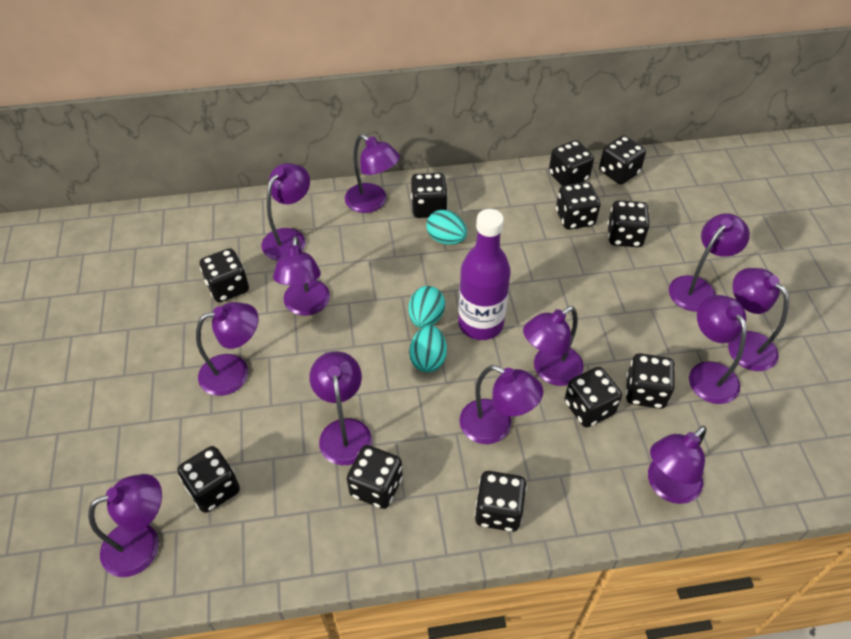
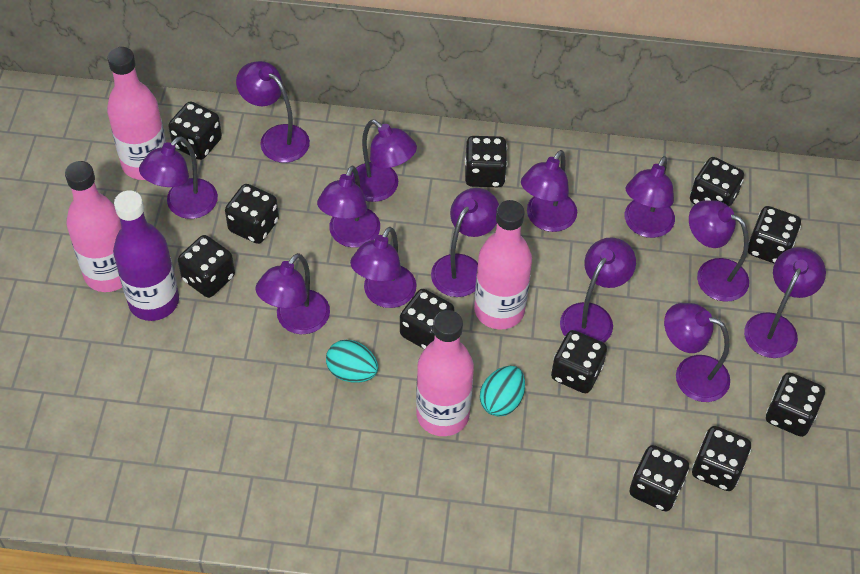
pink bottle: none = 0 -> [65,161,122,292] [107,47,166,180] [416,310,474,436] [474,200,532,330] = 4
purple lamp: [88,474,162,577] [196,302,259,396] [261,163,310,261] [273,236,330,316] [309,351,372,465] [345,134,400,213] [459,365,543,444] [523,306,584,386] [648,426,706,504] [669,213,750,312] [689,295,747,404] [728,268,789,371] = 12 -> [139,136,218,219] [236,61,310,163] [255,253,330,334] [317,166,380,248] [350,227,416,308] [351,119,417,202] [431,188,499,297] [521,150,577,232] [560,237,636,343] [625,156,675,238] [664,303,730,402] [689,200,749,302] [744,247,826,358] = 13
turquoise egg: [408,286,445,328] [409,325,447,372] [426,210,467,245] = 3 -> [326,340,378,383] [480,366,525,417] = 2

